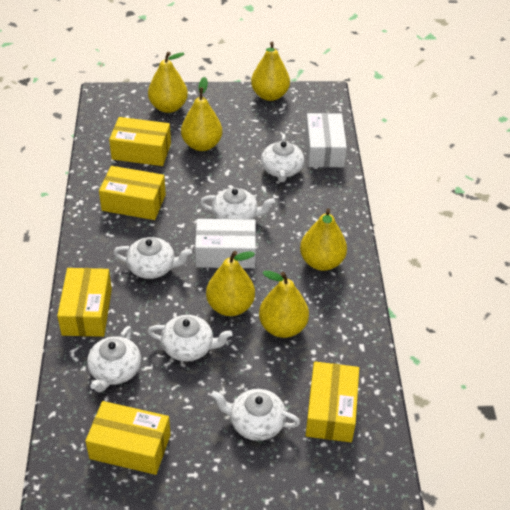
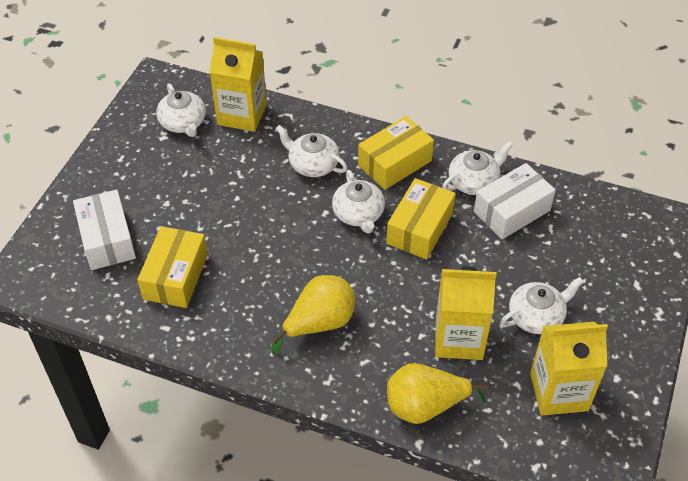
white teapot: [87,326,141,392] [114,237,192,279] [147,315,232,361] [200,188,275,220] [211,389,300,441] [261,134,304,182] = 6 -> [156,84,206,137] [276,125,348,177] [332,170,385,234] [442,142,513,195] [500,277,584,334] = 5
yellow box: [57,268,112,337] [85,401,171,475] [99,166,166,220] [109,117,171,166] [306,362,359,442] = 5 -> [137,226,208,308] [358,116,434,190] [386,178,456,260] = 3
yellow carton: none = 0 -> [210,37,267,132] [435,266,497,360] [530,322,608,416] = 3
yellow pear: [148,52,188,113] [181,77,222,151] [206,251,255,316] [251,42,290,101] [259,271,309,338] [300,208,347,271] = 6 -> [271,275,356,354] [387,363,487,424] = 2

